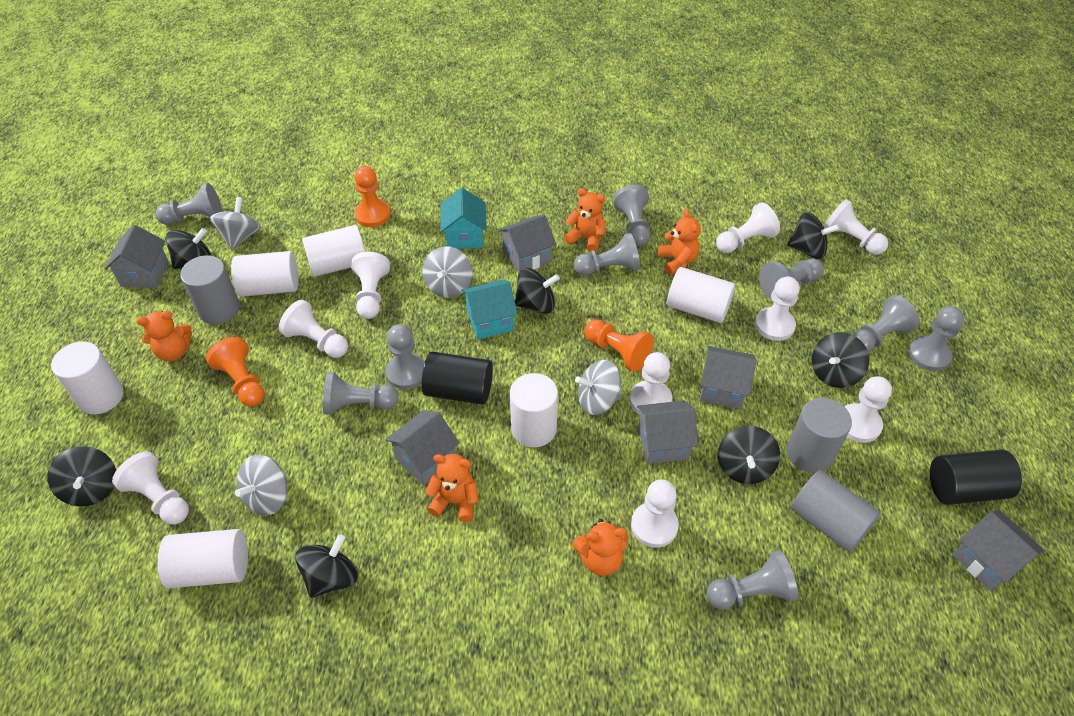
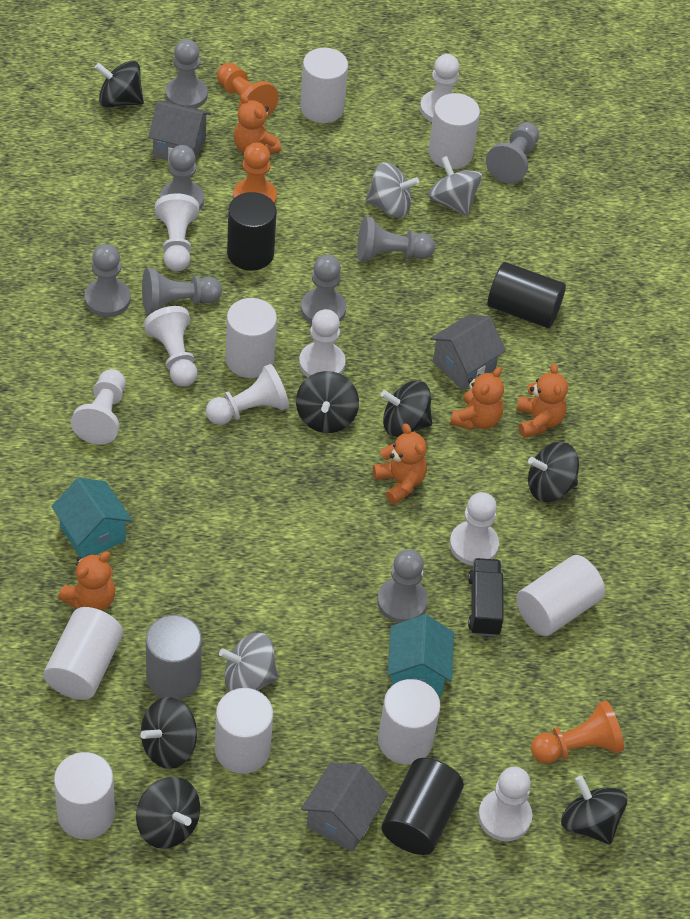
black cylinder: [422,352,493,405] [930,449,1022,505] = 2 -> [227,192,277,271] [382,758,464,855] [487,262,566,328] = 3
black truck: none = 0 -> [468,558,504,636] = 1
grey cylinder: [180,255,240,325] [787,398,852,473] [791,470,880,552] = 3 -> [146,615,202,700] = 1
grey house: [105,225,169,288] [385,410,460,485] [498,215,556,272] [637,401,698,464] [700,346,757,409] [953,510,1045,592] = 6 -> [148,101,211,162] [301,763,388,852] [430,315,506,390] = 3
grey pawn: [155,183,222,225] [323,371,399,415] [385,324,425,390] [574,233,640,276] [613,185,650,247] [706,550,798,610] [759,259,824,300] [853,295,920,352] [908,306,964,371] = 9 -> [85,244,131,317] [142,268,222,314] [160,145,204,211] [165,39,208,109] [301,255,346,324] [357,216,435,262] [377,549,428,623] [486,122,539,183] = 8
grey spinning top: [210,197,261,250] [235,455,287,516] [422,246,472,298] [575,360,622,415] = 4 -> [219,632,279,692] [366,162,419,218] [428,156,482,216] = 3
white cylinder: [51,342,124,414] [158,529,248,588] [231,251,299,297] [302,225,365,277] [510,373,558,447] [667,267,735,323] = 6 -> [44,607,123,700] [54,752,115,839] [215,688,273,774] [226,298,277,378] [300,48,348,123] [378,679,441,764] [428,93,480,169] [516,555,605,636] = 8
white pawn: [112,451,189,525] [279,300,348,358] [351,252,390,319] [630,352,673,415] [631,479,679,548] [716,203,780,253] [755,276,800,341] [823,199,888,255] [845,376,892,443] = 9 -> [71,369,126,445] [144,306,197,387] [155,193,199,271] [206,364,289,425] [299,309,346,377] [420,54,460,122] [450,492,499,565] [478,767,532,841] = 8

